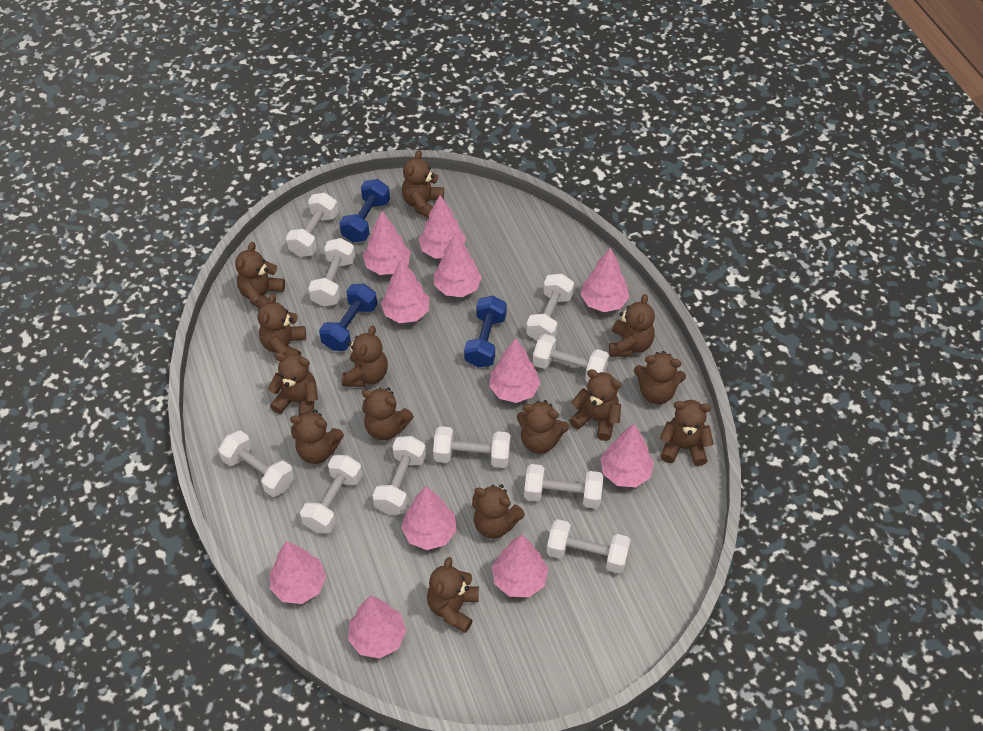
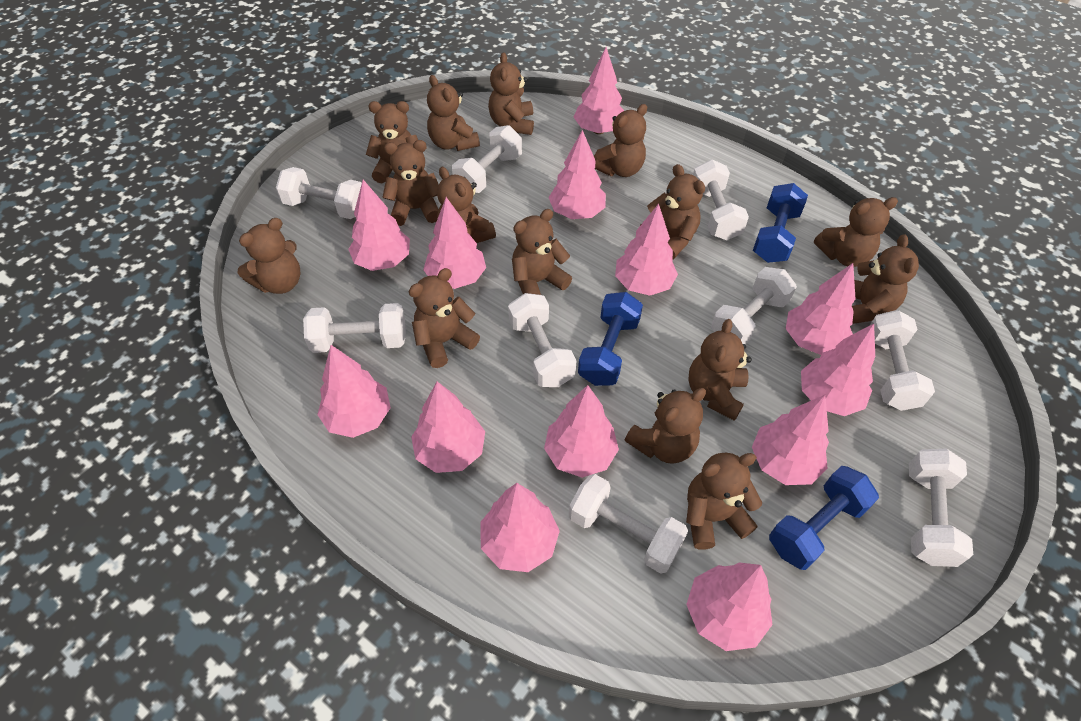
brown teddy bear: [235,242,285,309] [258,293,306,355] [268,352,318,417] [290,410,344,464] [342,326,388,387] [362,387,414,441] [402,150,444,218] [427,557,479,633] [472,484,525,539] [517,400,569,454] [569,369,621,441] [609,294,655,357] [634,351,686,404] [660,400,714,466] = 14 -> [238,218,301,294] [366,101,418,183] [382,140,439,226] [409,268,480,368] [427,75,480,151] [437,167,496,243] [488,52,534,135] [512,209,572,295] [594,104,647,177] [625,388,706,464] [647,164,705,260] [686,453,762,550] [688,319,752,421] [814,197,898,267] [852,234,919,324] = 15
pink tree: [270,541,326,604] [348,596,406,658] [363,211,410,275] [381,259,430,323] [401,486,457,550] [419,195,466,259] [434,233,482,297] [489,338,541,403] [492,535,548,597] [581,247,629,312] [601,423,654,487] = 11 -> [317,345,391,438] [349,180,410,271] [411,381,485,473] [423,197,486,289] [480,483,560,572] [544,385,619,478] [548,130,606,219] [574,47,624,134] [615,204,678,296] [686,563,773,651] [752,395,829,485] [786,263,855,355] [801,324,875,416] = 13
white dumbbell: [218,430,294,497] [286,193,338,257] [300,455,363,533] [308,238,355,307] [373,436,426,515] [433,426,511,468] [524,464,603,509] [526,274,574,341] [533,334,609,382] [547,519,630,573] = 10 -> [276,167,362,219] [303,303,406,353] [452,125,522,193] [508,293,576,387] [569,474,688,574] [693,160,749,240] [711,267,797,345] [870,310,935,411] [909,449,973,567] = 9

